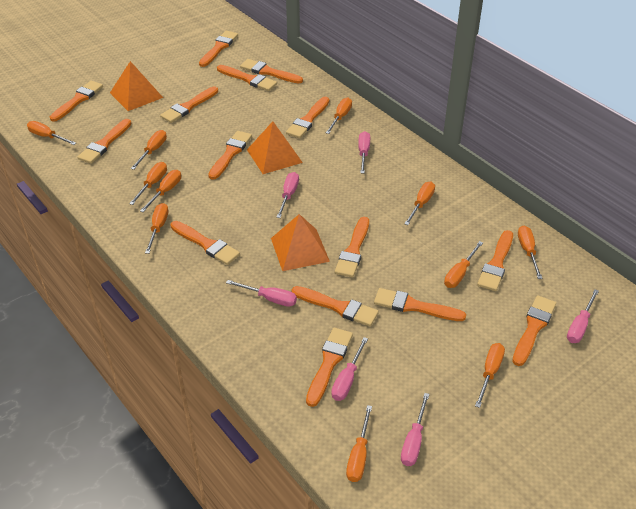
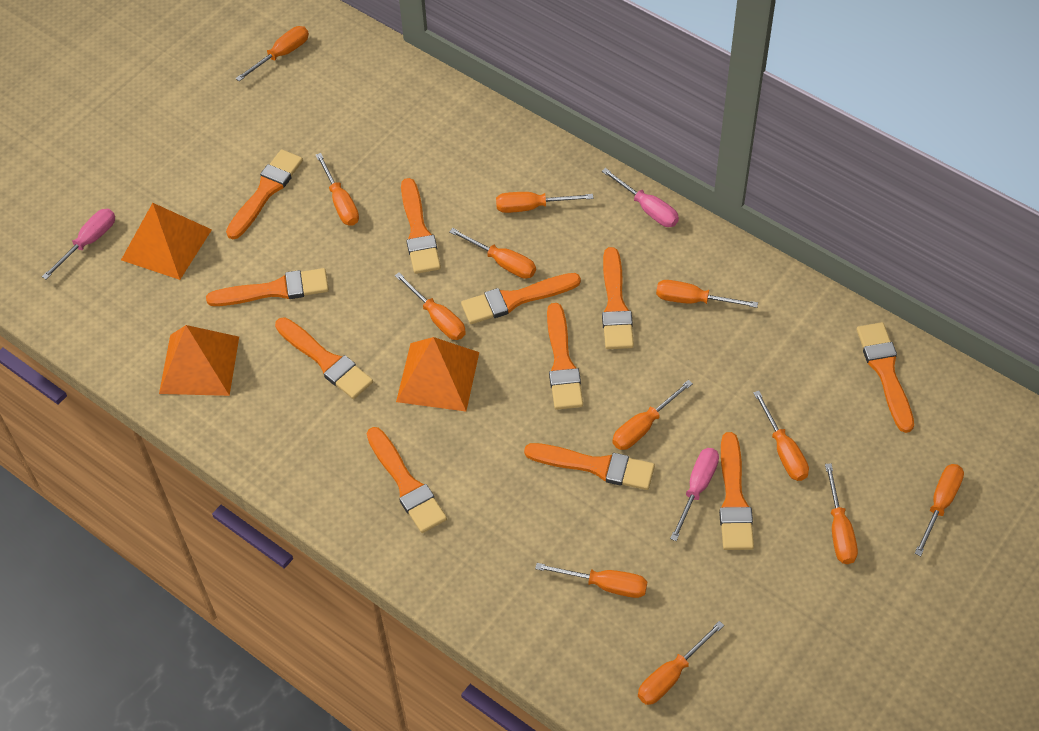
orange brush: [50,81,103,122] [77,119,131,164] [160,86,218,123] [170,221,240,265] [199,31,238,67] [208,131,252,180] [217,65,277,91] [240,59,303,84] [286,97,329,138] [292,286,379,326] [306,328,353,407] [335,217,369,277] [374,288,466,321] [477,230,513,291] [512,295,556,366] = 15 -> [206,268,329,306] [226,149,303,240] [275,317,373,399] [367,427,447,533] [401,178,441,274] [461,273,581,324] [524,443,655,490] [547,303,583,410] [602,247,634,349] [719,432,754,550] [857,322,914,433] = 11
orange screwdriver: [27,121,76,145] [129,162,167,205] [131,130,167,170] [140,170,181,212] [145,203,169,254] [326,98,352,134] [346,405,372,482] [404,182,435,225] [444,241,483,288] [475,343,505,408] [518,226,542,279] = 11 -> [236,26,309,81] [316,153,359,226] [395,272,466,340] [449,228,536,279] [496,192,594,213] [535,563,647,598] [612,380,693,450] [638,621,724,705] [656,280,758,308] [753,391,809,481] [825,463,858,564] [914,464,964,556] = 12
pink screwdriver: [226,280,297,307] [276,172,299,218] [331,337,368,401] [358,131,370,173] [401,393,430,466] [567,289,599,343] = 6 -> [42,209,115,280] [602,168,679,227] [670,448,719,541] = 3

